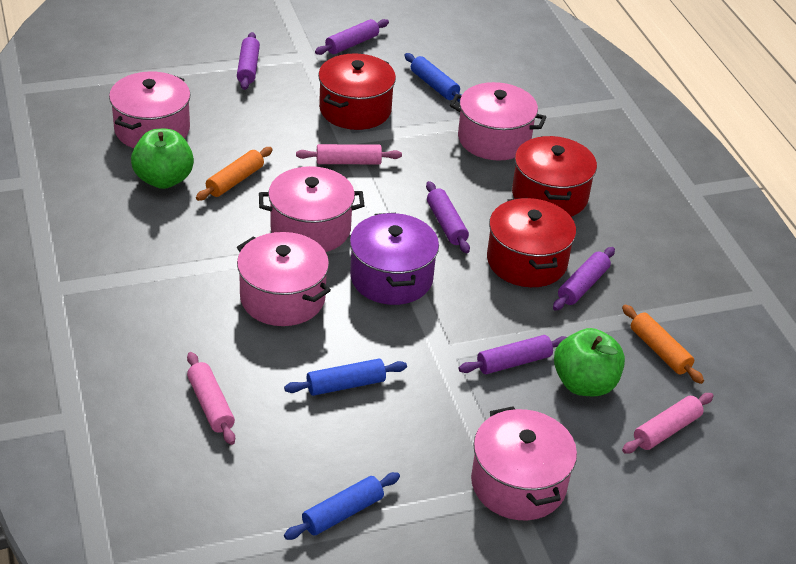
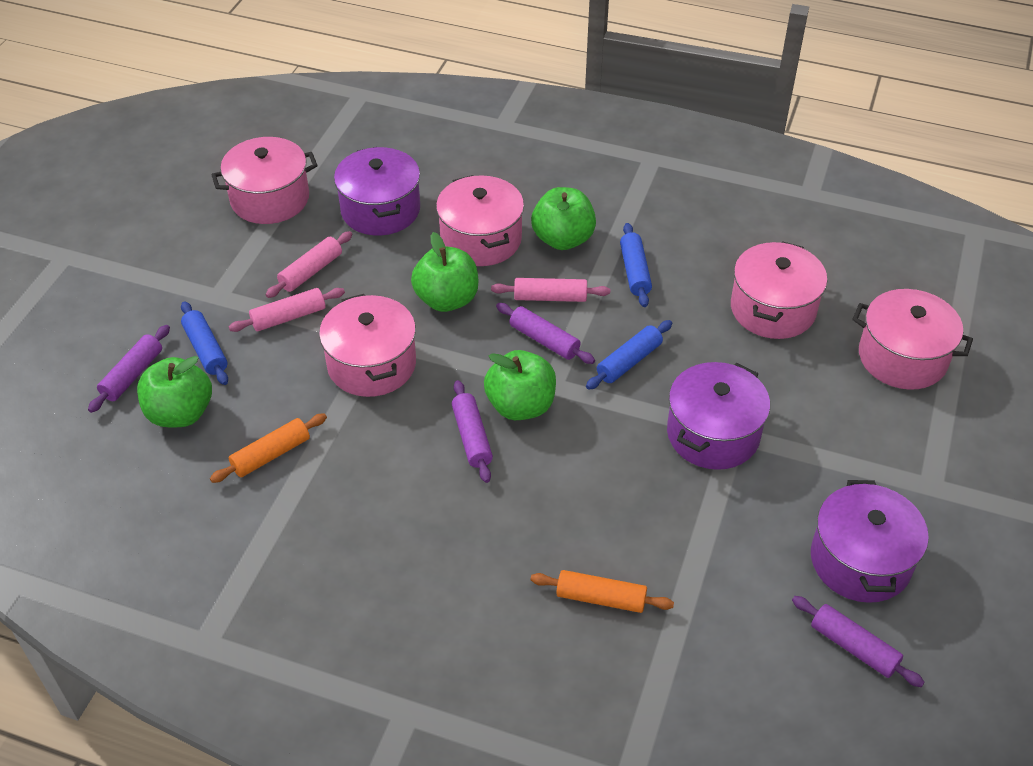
green apple: [131,129,194,189] [554,328,625,396] = 2 -> [137,356,212,427] [411,232,478,312] [484,350,556,420] [531,187,596,250] = 4
purple pot: [350,213,439,305] = 1 -> [334,147,420,235] [667,362,770,470] [811,480,929,603] = 3
purple rolling pin: [237,32,260,90] [315,19,389,55] [426,181,470,254] [459,335,567,374] [553,247,615,311] = 5 -> [88,325,170,413] [452,380,493,483] [496,303,595,364] [792,596,925,687] = 4
red pot: [318,53,396,130] [487,198,576,287] [512,136,597,217] = 3 -> none = 0

